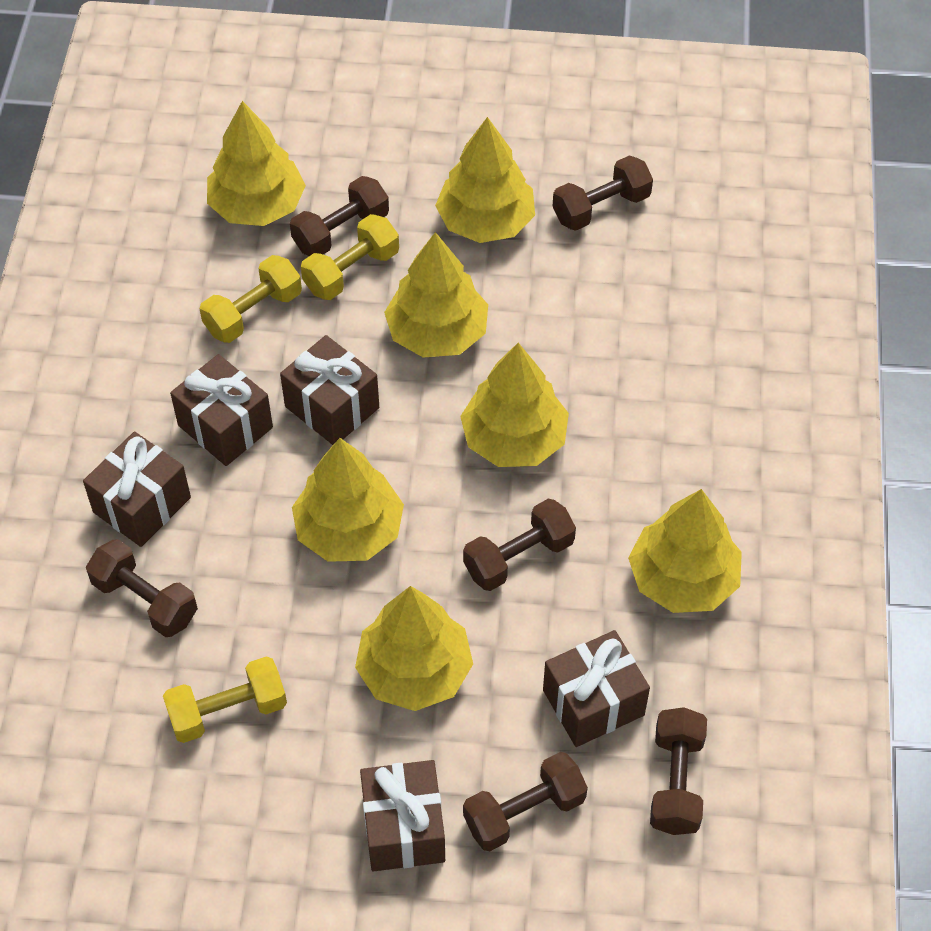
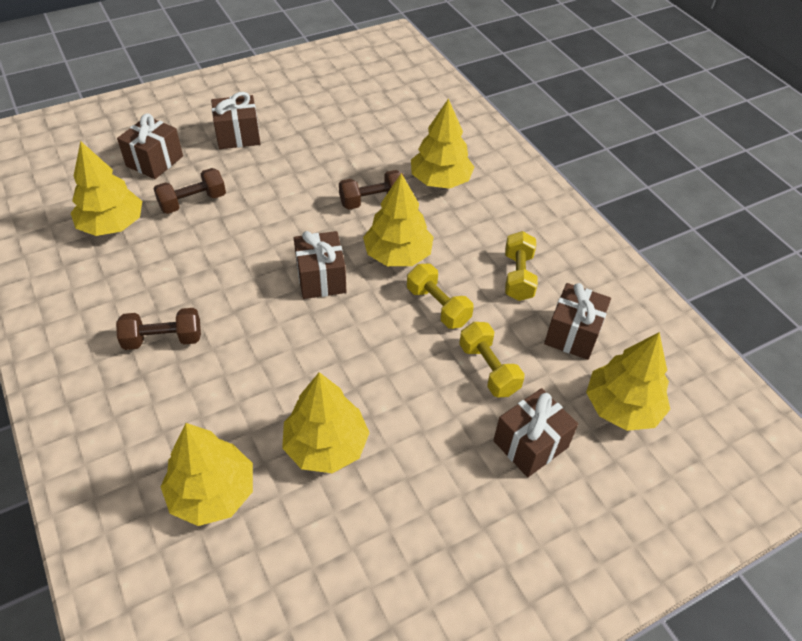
brown dumbbell: [86,539,198,637] [290,176,389,256] [463,499,576,591] [463,752,588,851] [552,156,653,231] [650,707,707,835] = 6 -> [116,308,201,350] [153,168,226,214] [339,170,405,210] = 3
yellow tree: [207,101,306,226] [292,438,404,562] [355,586,473,711] [384,232,488,358] [435,117,535,243] [460,343,569,467] [628,489,742,613] = 7 -> [71,141,142,236] [160,423,253,526] [282,372,369,473] [363,173,433,266] [411,98,474,189] [586,332,670,431] = 6

